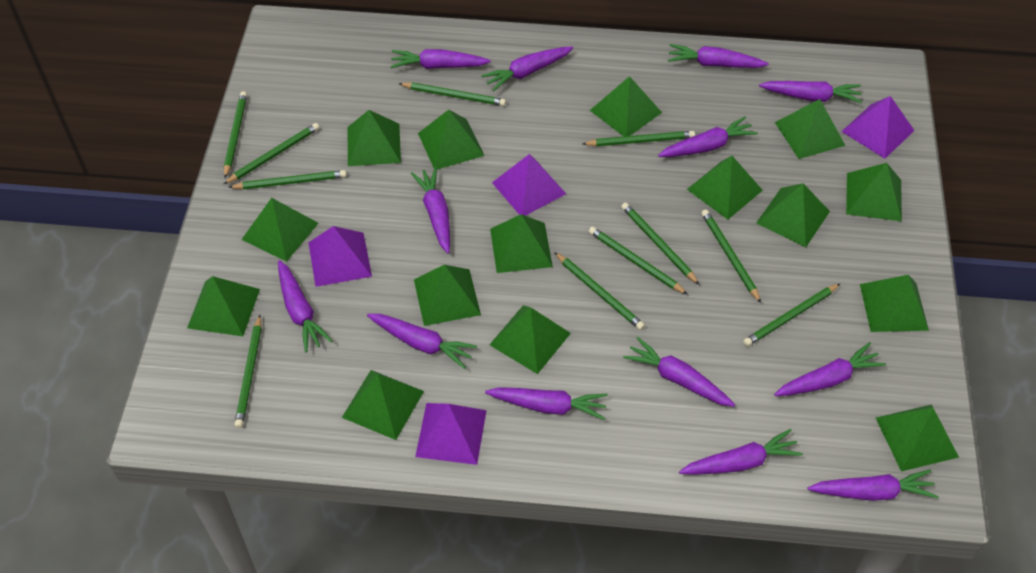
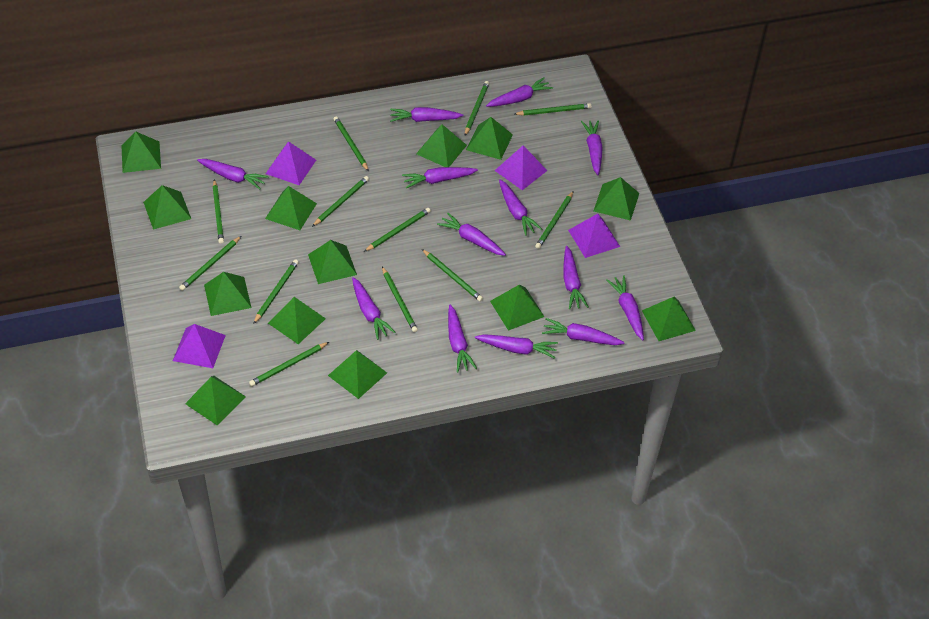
green pencil: [224,91,247,178] [224,123,319,184] [228,170,347,190] [234,315,262,428] [398,82,506,106] [554,252,645,330] [583,131,695,146] [589,227,687,294] [621,202,700,285] [701,209,761,303] [743,284,840,346] = 11 -> [179,236,241,291] [213,179,224,244] [249,342,329,386] [253,259,299,324] [312,176,369,227] [334,116,369,171] [364,208,431,252] [382,267,418,332] [422,249,483,302] [465,81,489,136] [515,103,592,116] [535,191,573,249] = 12
green pyramid: [187,276,260,336] [241,198,319,262] [342,370,424,440] [347,110,401,166] [414,265,481,326] [418,110,485,170] [490,214,553,273] [490,305,571,374] [590,76,662,137] [687,156,763,220] [756,183,830,247] [775,99,846,159] [846,163,902,221] [860,275,929,332] [876,404,959,471] = 15 -> [121,131,161,173] [143,185,191,230] [185,376,246,426] [204,272,251,316] [265,186,317,230] [268,297,326,344] [308,240,357,284] [328,350,387,399] [416,124,467,167] [466,117,513,160] [490,285,545,331] [594,177,639,221] [642,297,696,341] = 13

